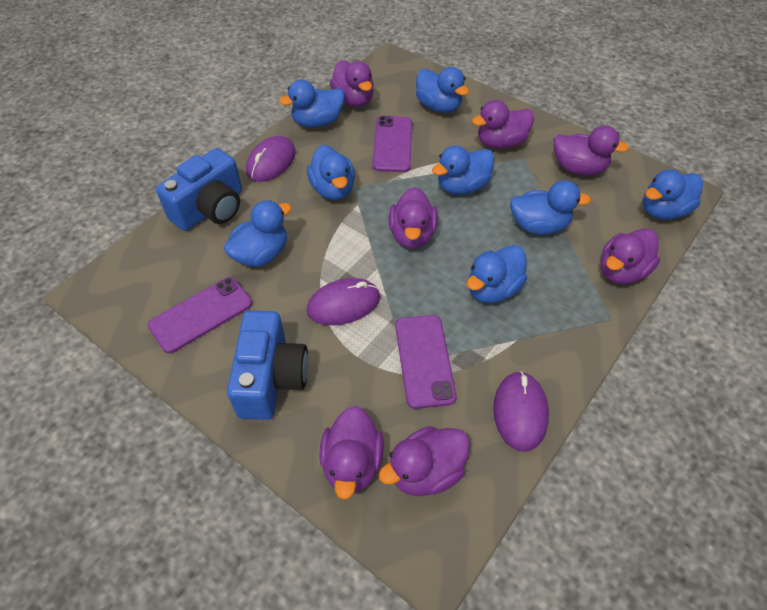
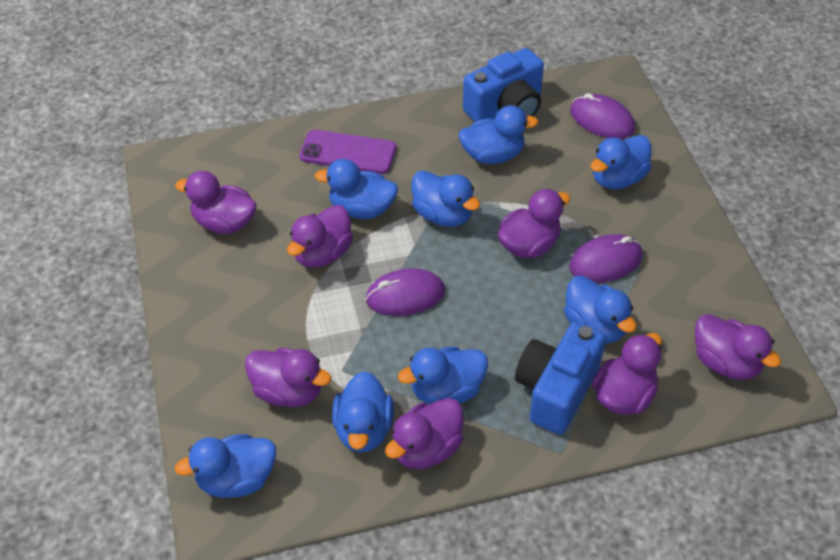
purple phone: [148,277,252,354] [372,116,412,172] [395,315,457,409] = 3 -> [299,130,396,174] = 1

